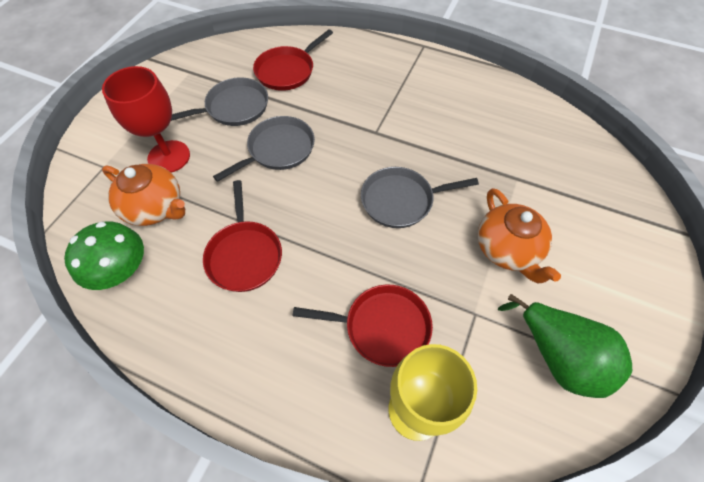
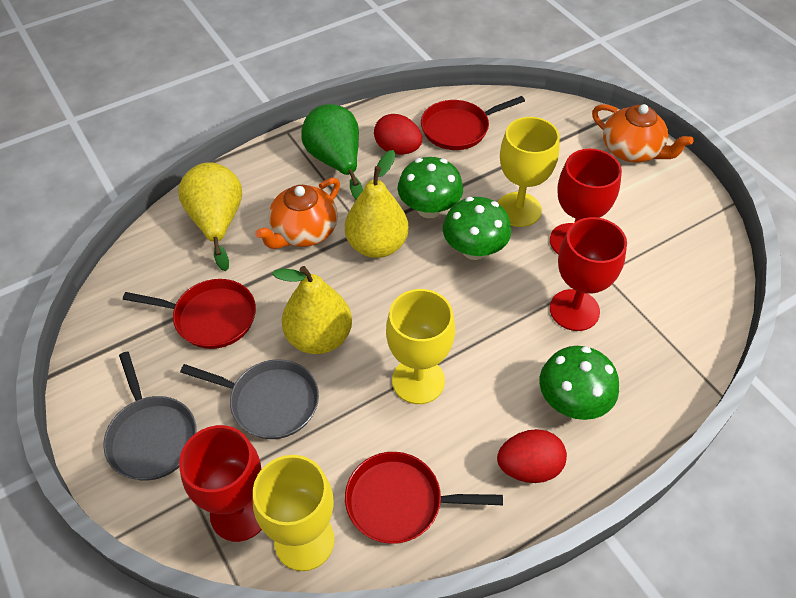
green mushroom: [64,221,144,290] = 1 -> [397,157,463,218] [443,197,511,260] [540,346,619,420] = 3
grey pan: [171,77,268,126] [213,116,315,182] [361,167,479,228] = 3 -> [103,351,197,481] [180,359,319,439] = 2
red egg: none = 0 -> [374,114,422,155] [497,429,567,483] = 2
red goblet: [102,66,190,173] = 1 -> [179,425,262,542] [550,149,622,255] [550,217,627,331] = 3
yellow goblet: [389,344,477,441] = 1 -> [253,455,335,571] [386,289,455,404] [498,117,560,227] = 3
yellow pear: none = 0 -> [178,162,242,271] [272,266,352,354] [345,150,409,258] = 3

